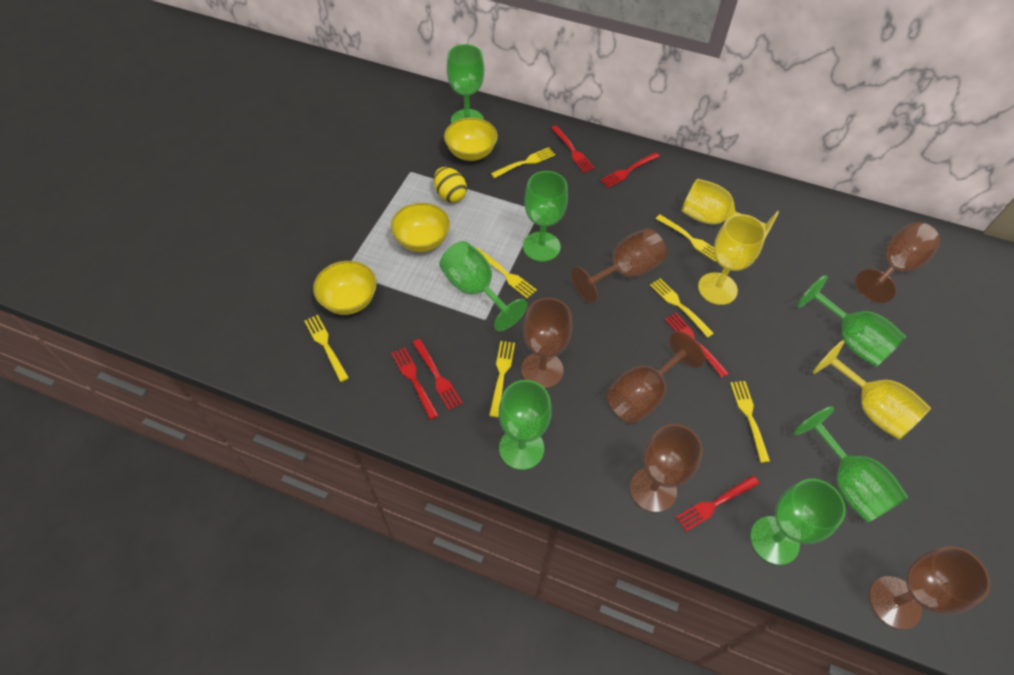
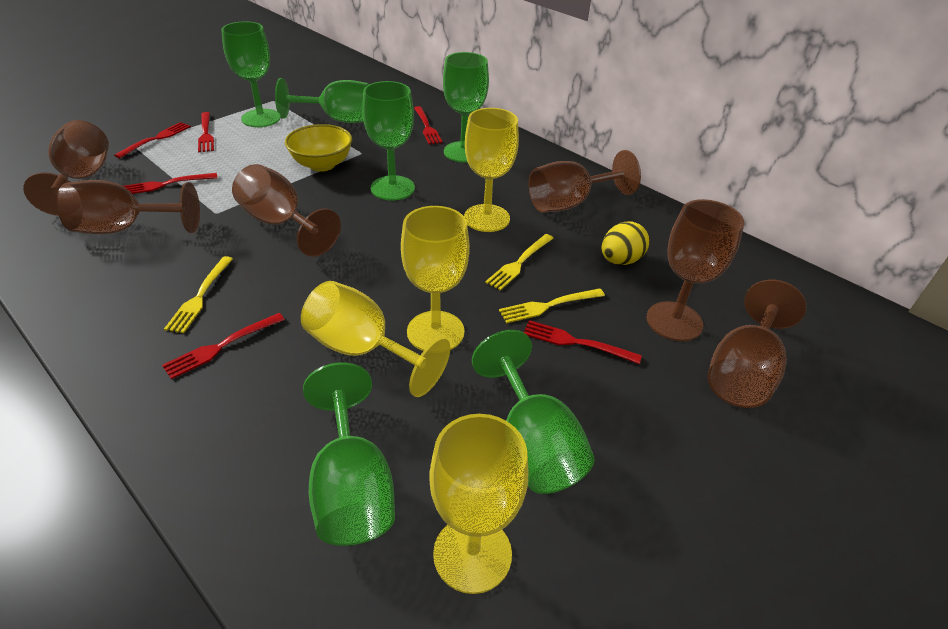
green goblet: [439,241,528,331] [447,44,484,123] [498,380,552,470] [523,171,568,262] [750,479,846,565] [794,406,908,523] [797,275,906,367] = 7 -> [221,21,281,127] [275,78,369,123] [303,362,395,546] [362,81,415,201] [443,52,489,163] [472,330,595,494] = 6
yellow bowl: [313,261,377,315] [391,203,450,252] [444,118,498,161] = 3 -> [285,124,352,172] = 1
yellow fork: [304,315,349,382] [476,248,537,299] [489,341,515,417] [491,147,555,178] [650,278,714,338] [655,214,716,261] [730,381,770,463] = 7 -> [164,256,233,333] [485,234,554,291] [499,288,605,323] = 3
yellow goblet: [682,179,779,239] [698,214,766,305] [813,340,931,440] = 3 -> [301,281,450,397] [401,206,470,351] [429,414,528,594] [464,108,519,232] = 4

